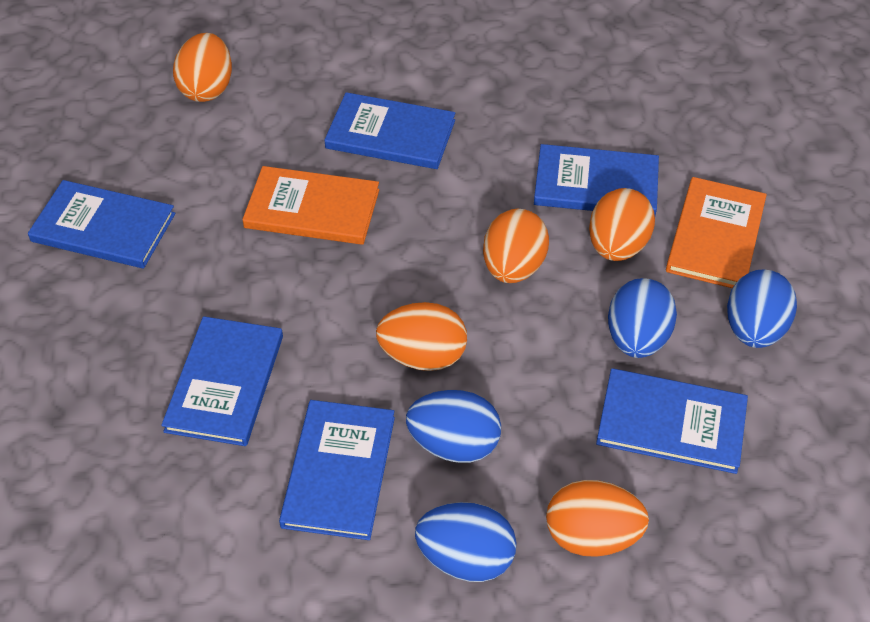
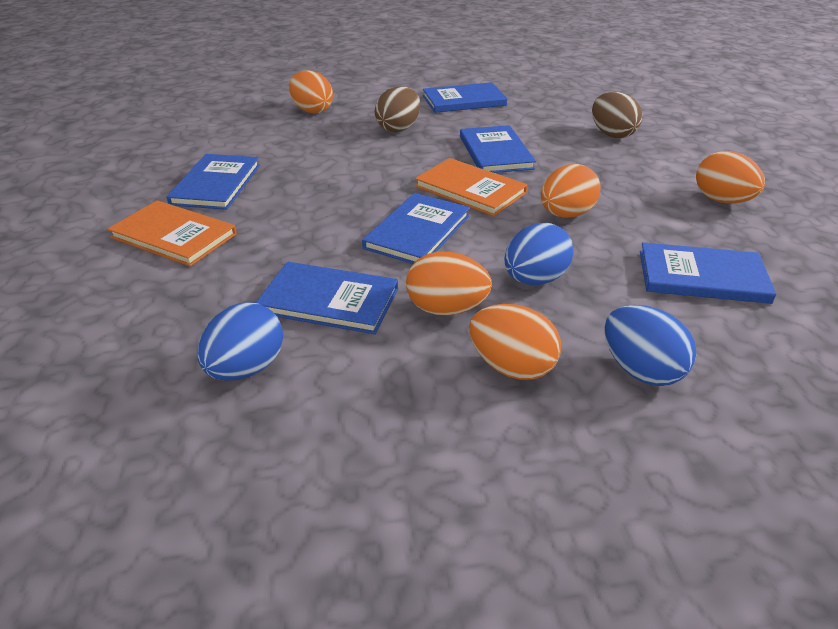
blue egg: [406,390,501,463] [415,502,517,582] [608,278,677,358] [727,269,797,348] = 4 -> [197,302,283,381] [504,223,574,285] [604,305,696,386] = 3
brown egg: none = 0 -> [375,86,420,132] [592,92,642,139] = 2

